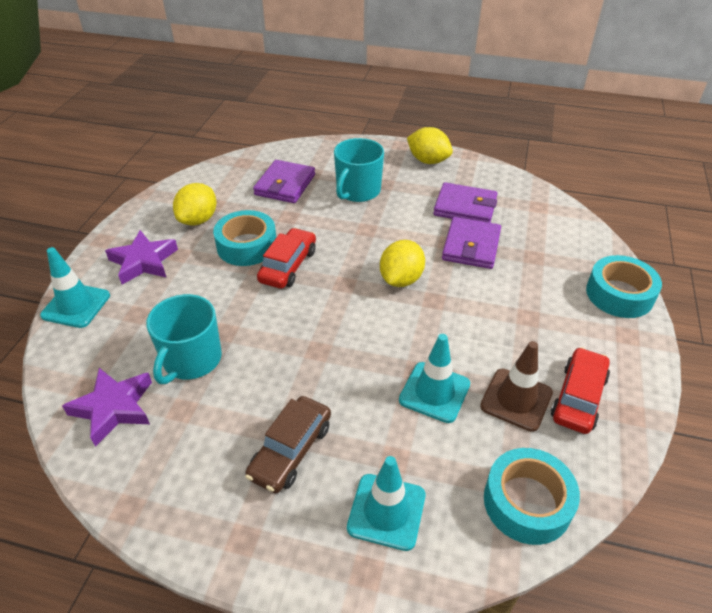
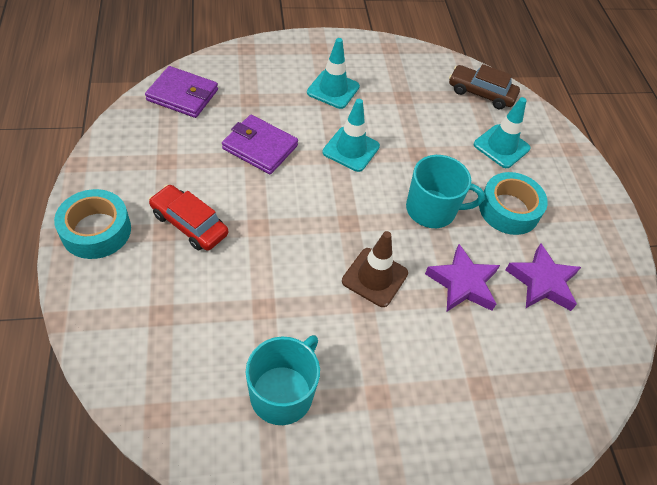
purple wallet: [253,160,315,203] [433,182,498,223] [442,217,501,269] = 3 -> [145,66,218,118] [222,115,298,174] = 2
red car: [257,228,316,289] [551,347,610,434] = 2 -> [149,185,228,251] = 1
turquoise tape: [213,210,276,266] [484,448,580,545] [586,255,662,318] = 3 -> [54,189,131,259] [479,172,548,235] = 2
yellow lemon: [173,183,217,226] [380,240,425,287] [407,127,453,164] = 3 -> none = 0

